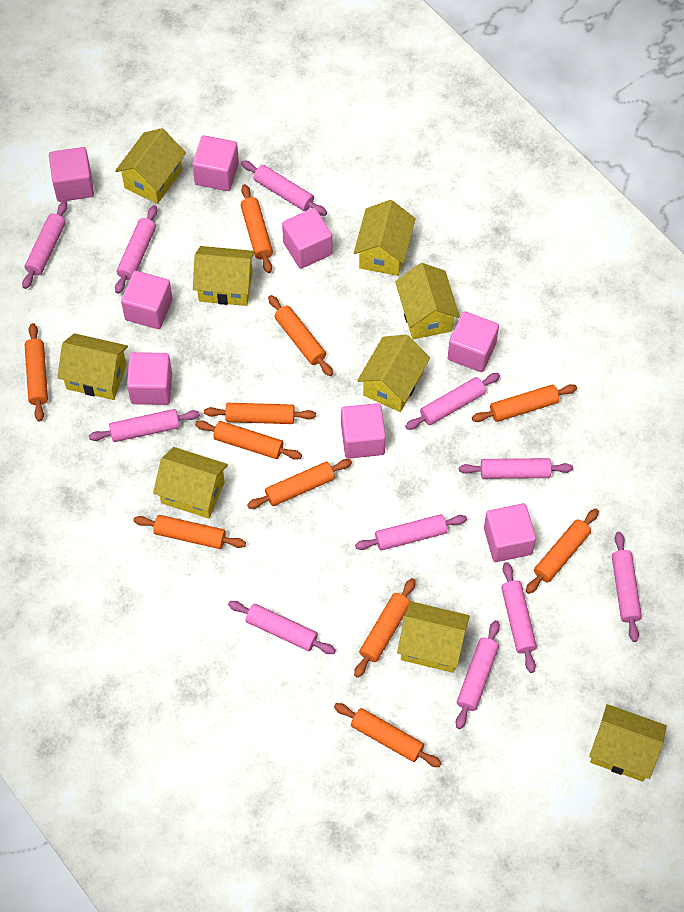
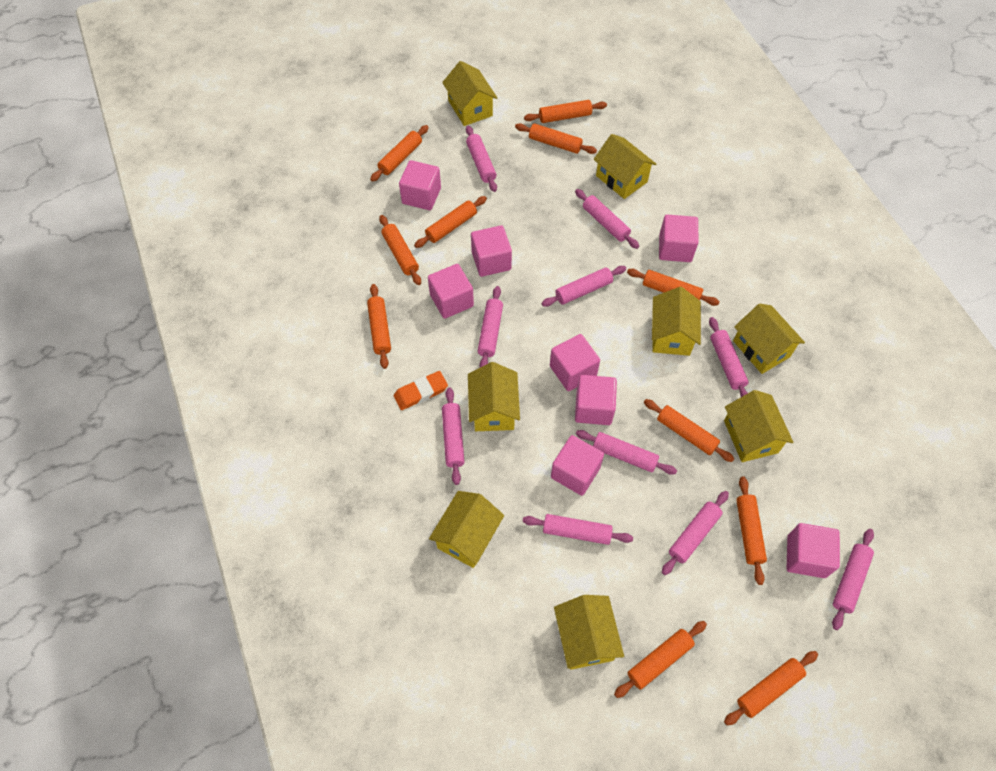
orange eraser: none = 0 -> [394,371,448,410] = 1
pink rolling pin: [22,201,68,289] [89,409,200,442] [115,205,158,294] [228,601,336,654] [241,160,327,216] [355,514,467,551] [405,373,500,430] [456,620,500,729] [459,458,573,479] [501,562,537,673] [612,532,642,642] = 11 -> [442,388,465,485] [466,126,497,192] [478,286,503,367] [522,514,633,545] [542,266,626,307] [575,189,639,249] [576,430,677,475] [662,491,729,575] [709,317,749,397] [832,529,874,630] = 10
yellow house: [57,333,128,400] [115,128,186,204] [153,447,228,519] [193,246,255,306] [354,200,416,276] [357,335,430,412] [395,263,460,340] [397,601,470,673] [589,704,667,782] = 9 -> [429,491,504,568] [442,61,497,126] [468,362,520,431] [554,595,624,670] [594,134,656,199] [652,287,701,356] [724,390,793,462] [733,303,805,374] = 8

